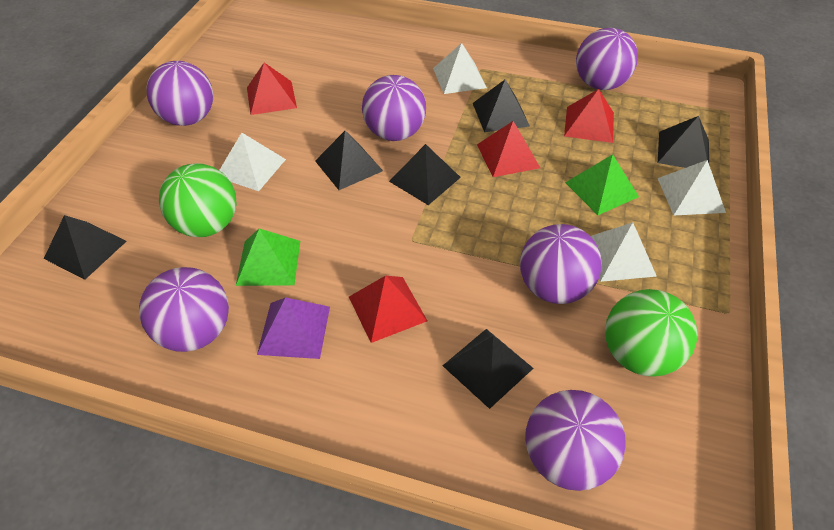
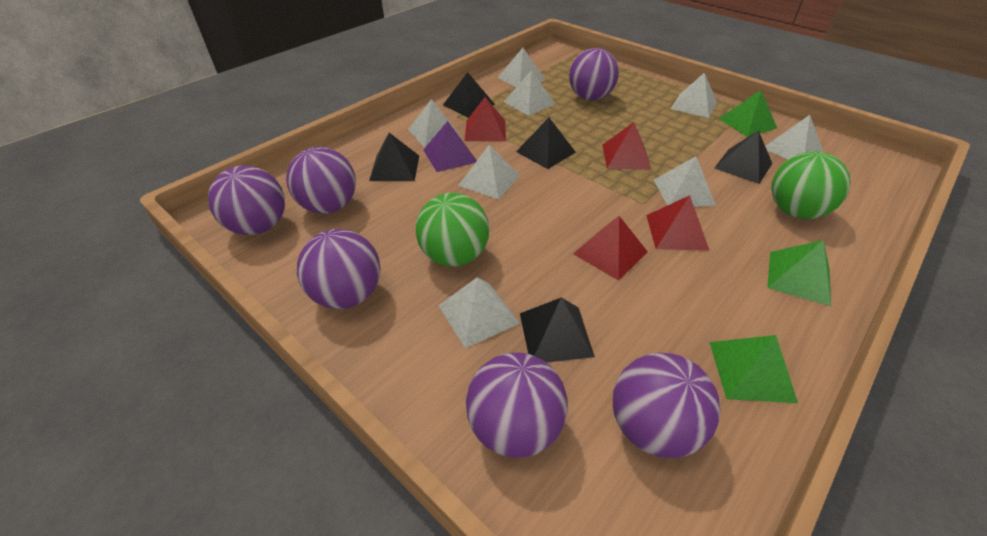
black pyramid: [44,215,127,280] [315,131,383,190] [389,144,461,205] [443,329,534,409] [473,79,530,132] [658,116,709,168] = 6 -> [369,133,419,181] [443,72,495,118] [516,118,576,169] [520,298,595,363] [714,130,772,184] = 5
green pyramid: [236,228,300,286] [565,154,639,215] = 2 -> [709,335,798,403] [719,90,777,137] [767,240,831,306] = 3
white pyramid: [219,133,286,191] [433,43,487,94] [591,222,657,282] [658,160,726,215] = 4 -> [408,99,461,148] [438,277,520,348] [458,145,520,199] [497,48,546,87] [504,70,555,116] [654,156,716,207] [671,73,717,118] [765,115,823,160] = 8

